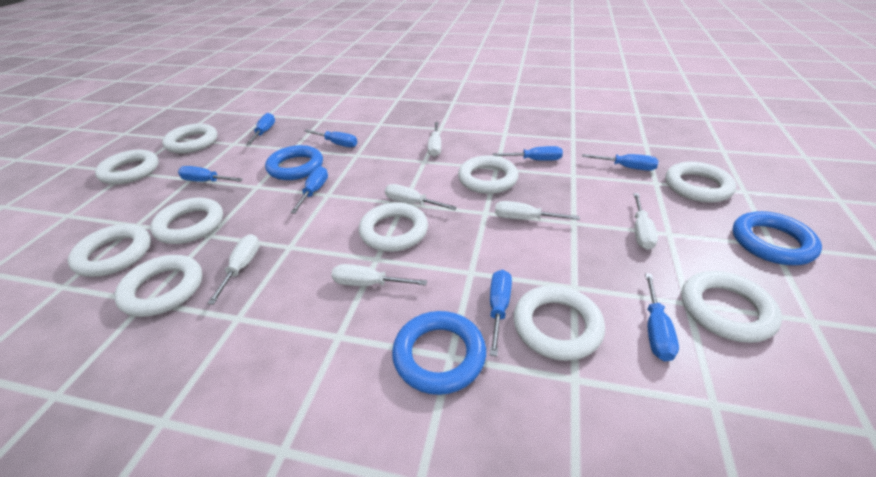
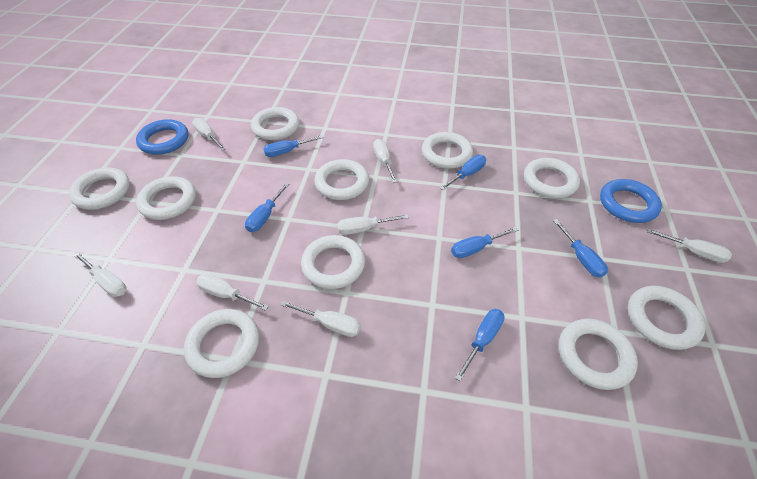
blue ring: [265,145,323,180] [392,311,486,395] [733,211,822,265] = 3 -> [136,119,189,155] [600,179,662,223] = 2
blue screwdriver: [178,166,243,182] [246,113,275,145] [290,166,328,213] [304,129,357,148] [490,270,512,357] [493,146,563,161] [582,154,658,171] [645,273,679,361] = 8 -> [245,183,289,232] [263,135,324,157] [440,155,486,190] [451,227,518,258] [455,309,505,381] [553,219,608,278] = 6
white screwdriver: [207,234,260,305] [331,264,427,286] [385,184,457,210] [428,122,441,157] [495,201,580,220] [633,193,658,250] = 6 -> [74,252,126,297] [192,118,226,151] [196,273,269,311] [281,301,361,337] [337,214,409,235] [373,139,397,183] [647,229,732,263] = 7

